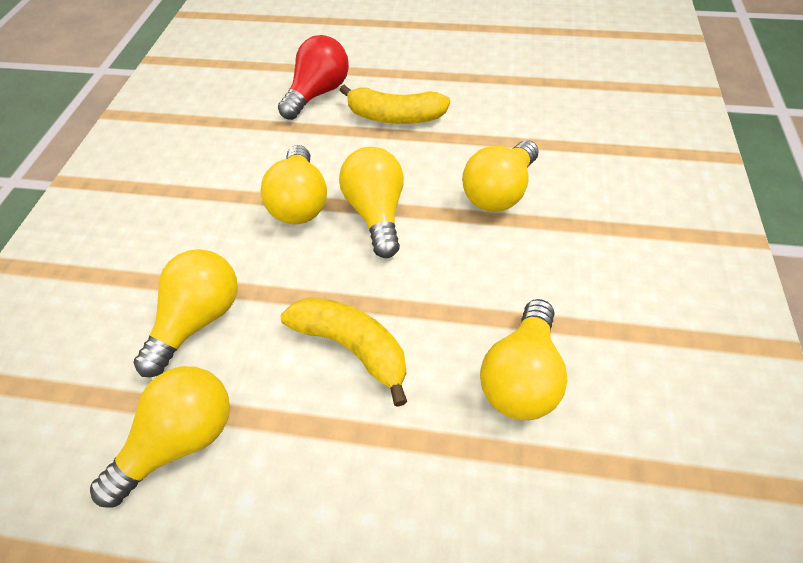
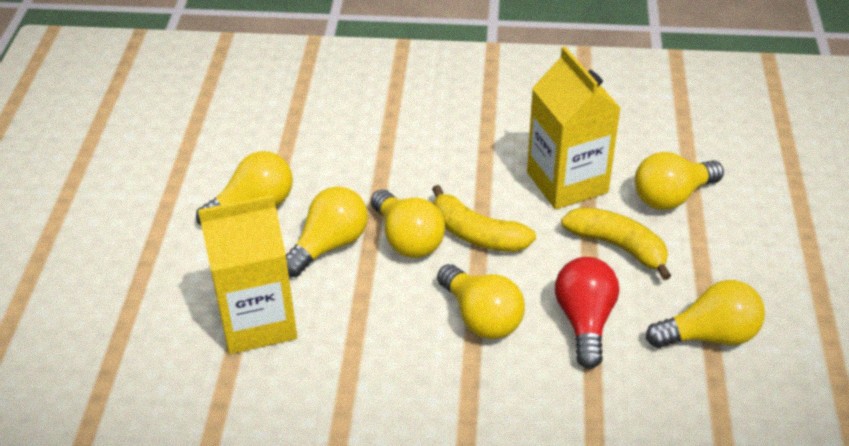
yellow carton: none = 0 -> [198,195,297,354] [527,46,621,210] = 2

